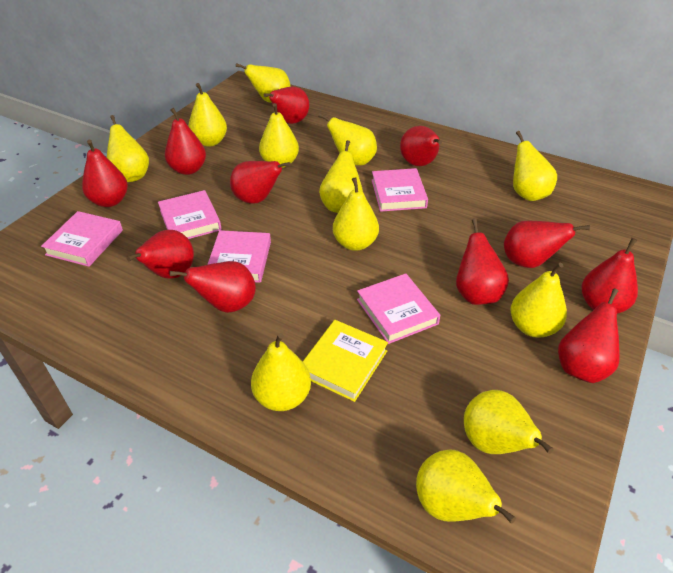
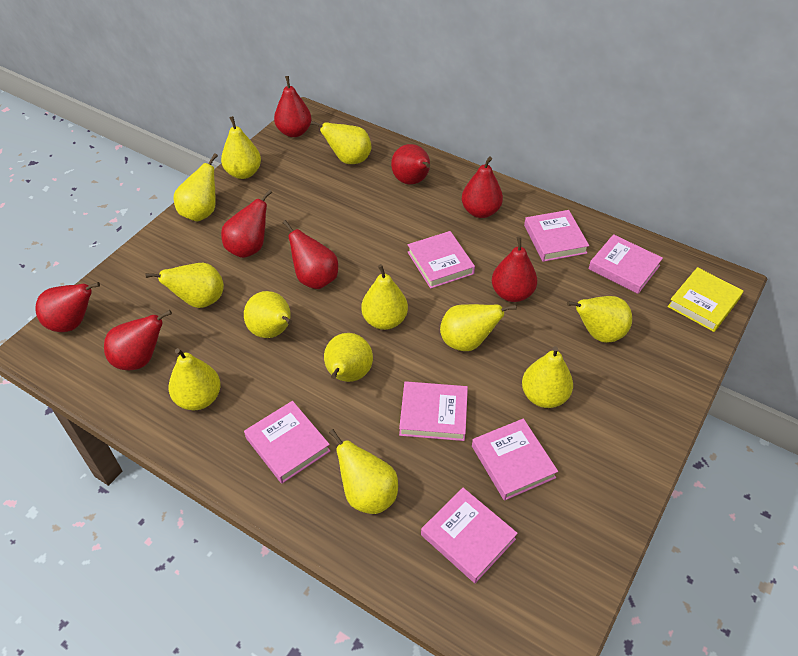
pink book: [41,211,123,267] [158,190,222,239] [207,230,271,283] [357,273,440,344] [372,168,428,212] = 5 -> [244,401,330,484] [399,381,468,441] [408,231,475,289] [421,488,518,583] [472,418,558,501] [524,210,589,262] [588,234,663,294] = 7
red pear: [82,140,128,207] [126,230,194,279] [165,108,206,175] [169,261,256,313] [230,161,291,204] [264,87,309,124] [400,126,442,166] [456,218,509,305] [504,221,590,268] [558,288,620,383] [582,238,638,314] = 11 -> [36,282,100,332] [104,310,172,370] [221,189,272,258] [274,76,312,137] [283,220,338,289] [391,144,430,184] [462,157,503,218] [492,237,537,302] = 8

